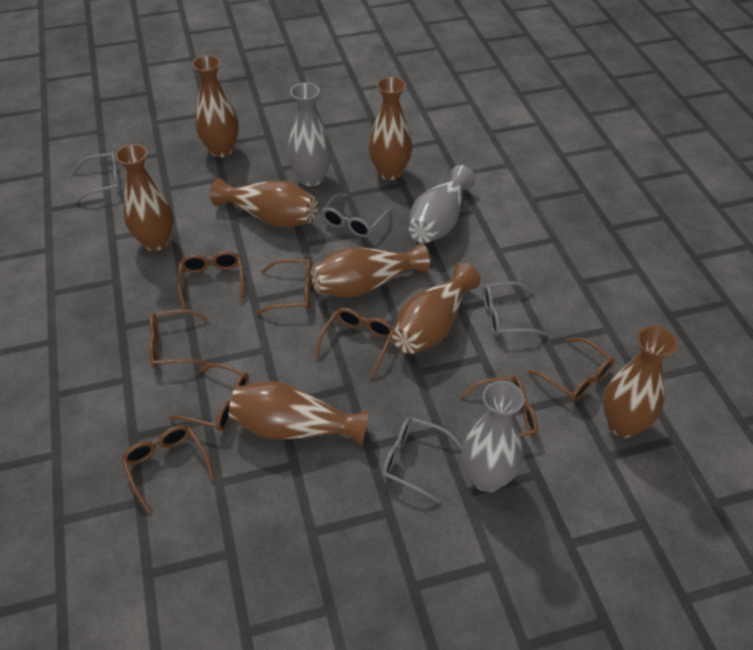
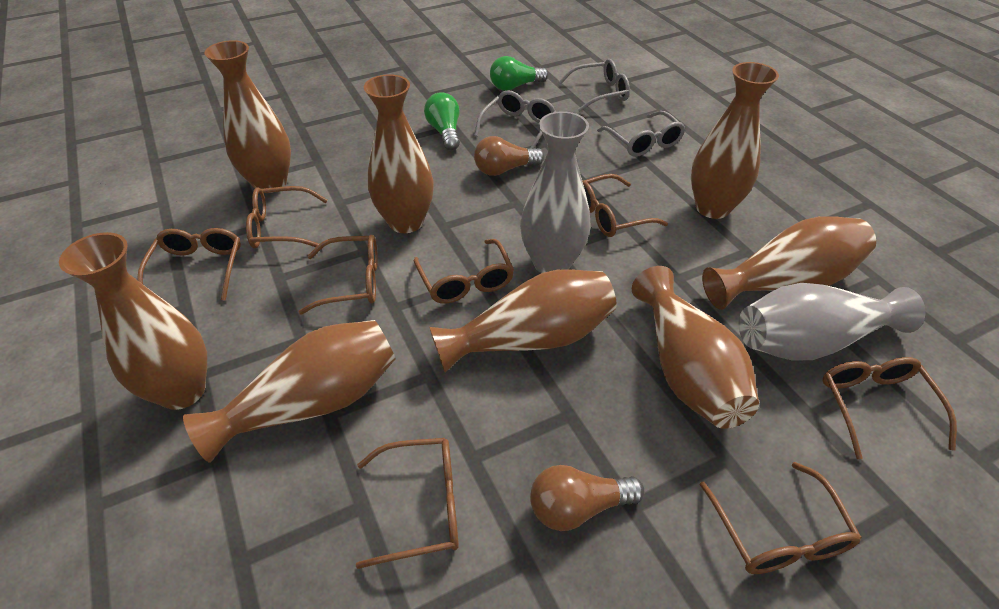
brown light bulb: none = 0 -> [474,136,544,176] [530,465,644,531] = 2
green light bulb: none = 0 -> [424,92,460,150] [490,56,548,91] = 2
grey glasses: [72,151,122,204] [321,193,392,237] [382,417,462,503] [483,281,548,337] = 4 -> [474,90,556,149] [559,59,630,112] [597,111,685,157] = 3
grey vase: [287,83,332,186] [409,165,476,243] [461,381,524,492] = 3 -> [520,111,591,273] [739,283,926,361] = 2

